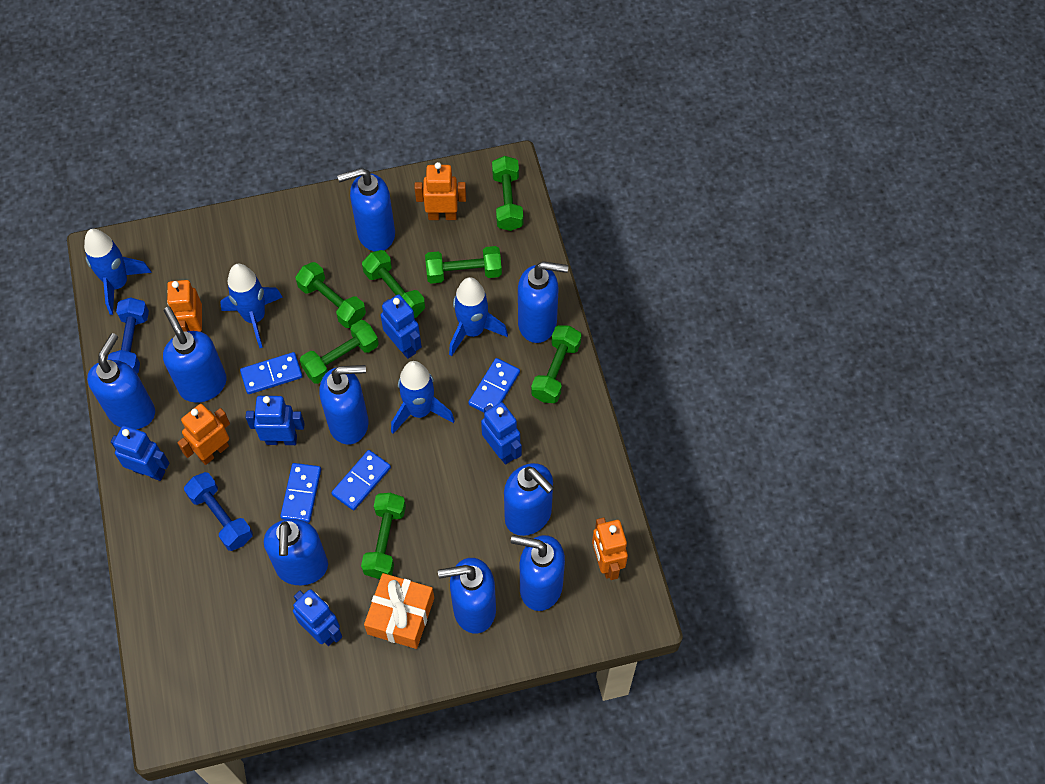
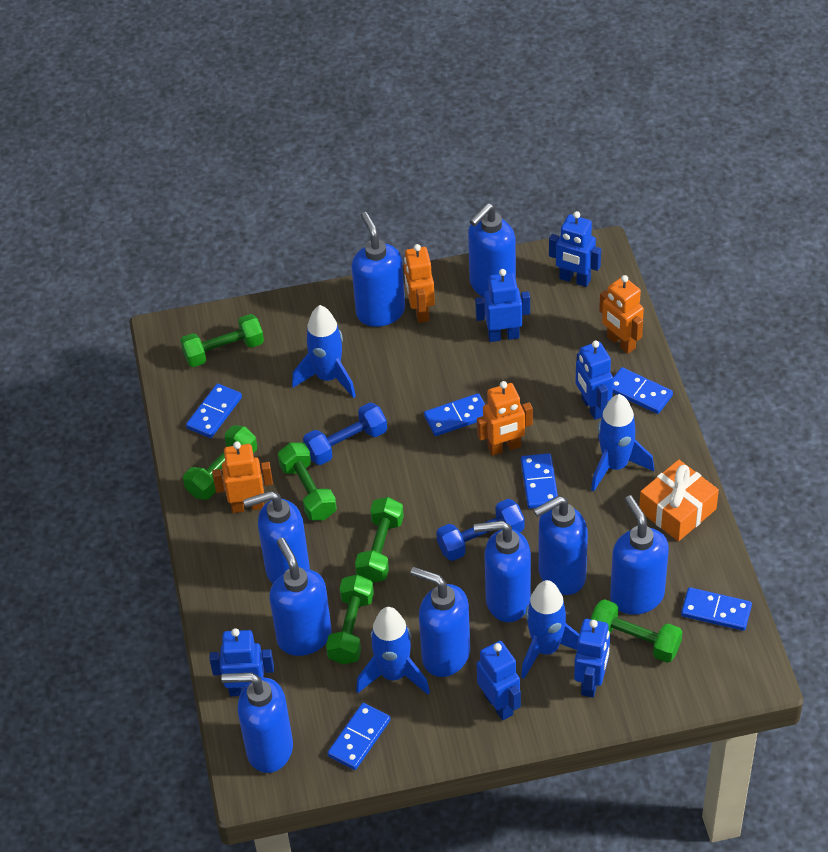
blue domino: [240,352,303,394] [280,463,321,523] [331,450,391,510] [468,358,520,412] = 4 -> [186,384,242,438] [328,703,391,770] [424,393,485,436] [521,453,558,509] [613,367,673,414] [681,587,752,631] = 6
blue robot: [111,426,169,481] [246,396,305,445] [293,589,342,646] [380,294,422,359] [481,402,522,465] = 5 -> [209,628,274,696] [475,269,530,342] [477,641,521,720] [549,211,601,287] [574,619,610,698] [575,340,613,420] = 6
green dumbbell: [295,262,366,328] [300,320,379,384] [361,493,406,579] [362,250,425,318] [425,246,502,284] [492,156,523,231] [531,325,582,403] = 7 -> [180,314,264,367] [183,425,257,500] [278,443,337,520] [326,574,374,664] [355,497,404,582] [591,599,683,663] = 6

